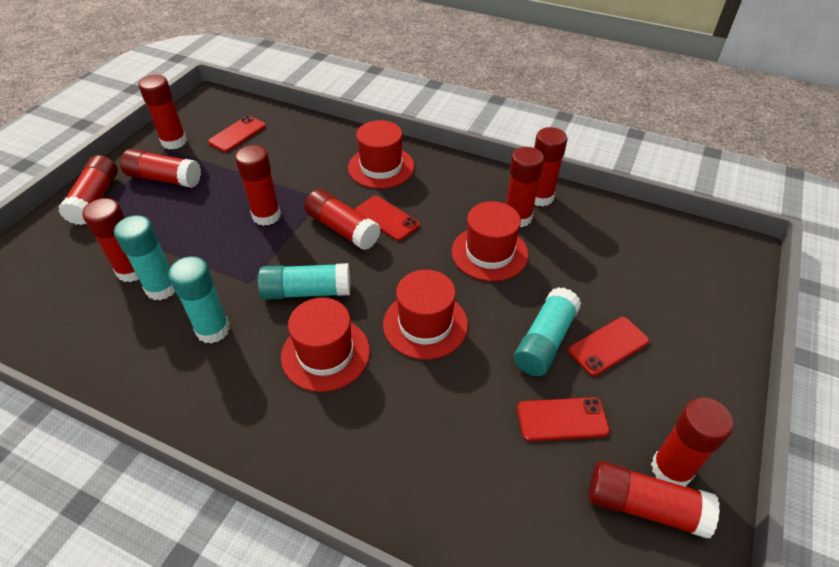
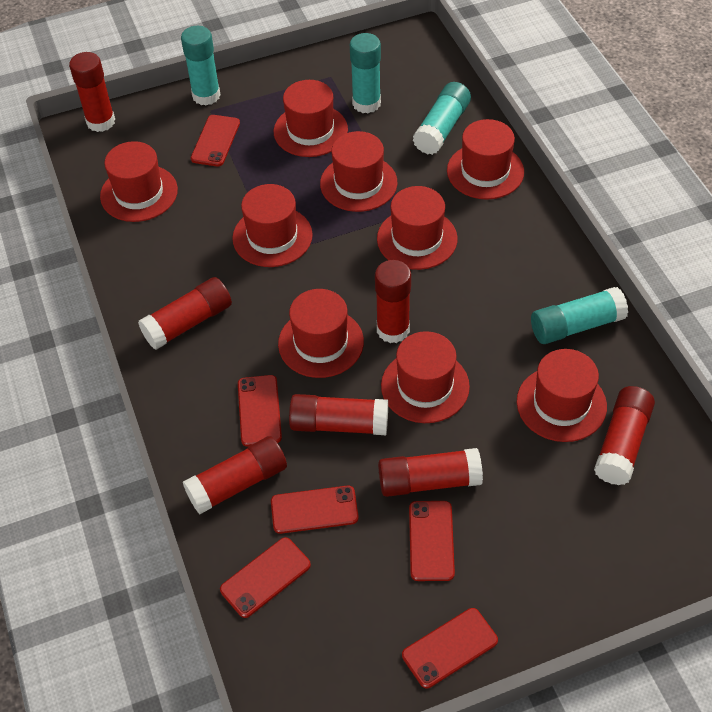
red glue stick: [58,155,118,225] [82,198,139,282] [120,149,201,188] [138,75,187,149] [235,145,281,226] [305,189,381,250] [506,147,544,227] [534,127,567,206] [589,461,720,539] [651,397,733,487] = 10 -> [69,52,115,132] [138,277,232,350] [183,436,287,514] [289,394,388,435] [375,260,411,343] [378,448,483,497] [594,386,655,485] = 7
red hat: [281,298,370,392] [348,120,415,189] [383,270,468,360] [452,201,529,281] = 4 -> [100,141,178,222] [232,184,313,267] [274,80,348,157] [278,289,364,378] [320,131,398,212] [377,186,457,270] [381,331,470,423] [447,119,524,200] [517,349,607,442] = 9
red phone: [208,115,266,152] [355,196,420,241] [517,397,610,442] [568,317,649,376] = 4 -> [191,115,240,167] [220,537,311,618] [238,375,282,446] [271,485,359,534] [402,608,498,688] [409,501,455,581] = 6

